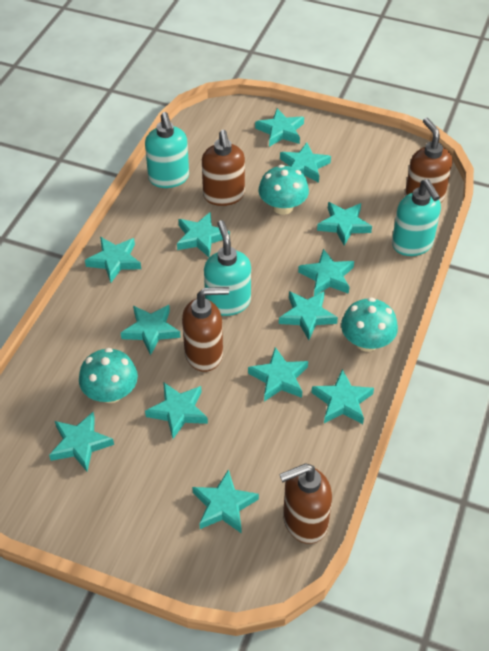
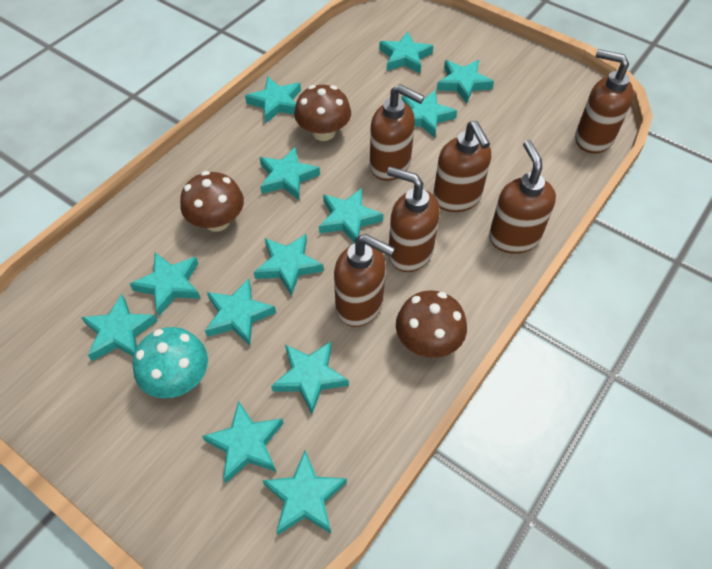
brown mushroom: none = 0 -> [180,171,244,232] [294,85,351,141] [396,290,467,358] = 3
brown soap dispenser: [182,287,229,372] [202,130,245,206] [279,463,332,544] [405,118,452,203] = 4 -> [334,234,395,327] [370,84,424,181] [387,167,440,272] [433,121,491,212] [489,140,556,254] [575,49,634,154] = 6
turquoise mushroom: [79,348,138,403] [258,165,309,215] [341,298,398,352] = 3 -> [133,327,208,398] = 1
turquoise soap dispenser: [145,112,189,188] [204,220,251,316] [392,179,441,256] = 3 -> none = 0

